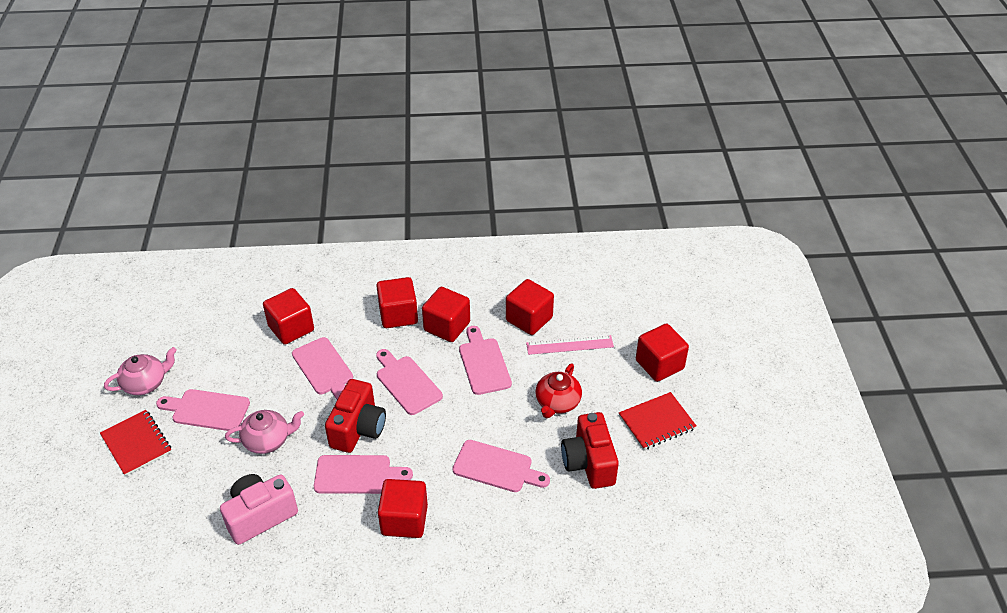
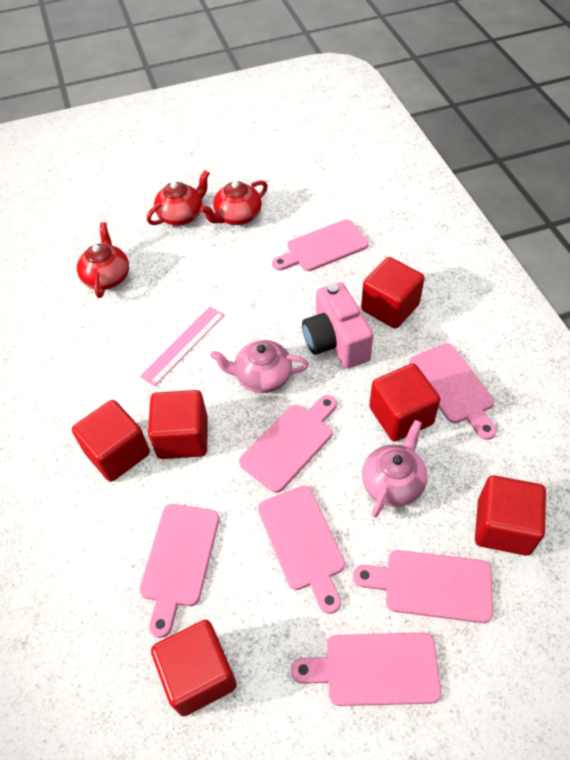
pink cutting board: [156,389,250,431] [292,337,353,399] [314,455,413,494] [376,349,443,415] [452,440,550,492] [459,326,512,395] = 6 -> [140,504,219,638] [239,395,337,493] [258,486,345,614] [272,219,369,271] [291,632,441,706] [353,550,493,623] [409,343,497,440] = 7
red camera: [325,379,386,453] [561,412,619,489] = 2 -> none = 0
red notebook: [100,410,172,476] [619,392,696,450] = 2 -> none = 0
red teapot: [535,363,582,418] = 1 -> [77,222,129,298] [147,170,210,225] [200,180,268,225] = 3

